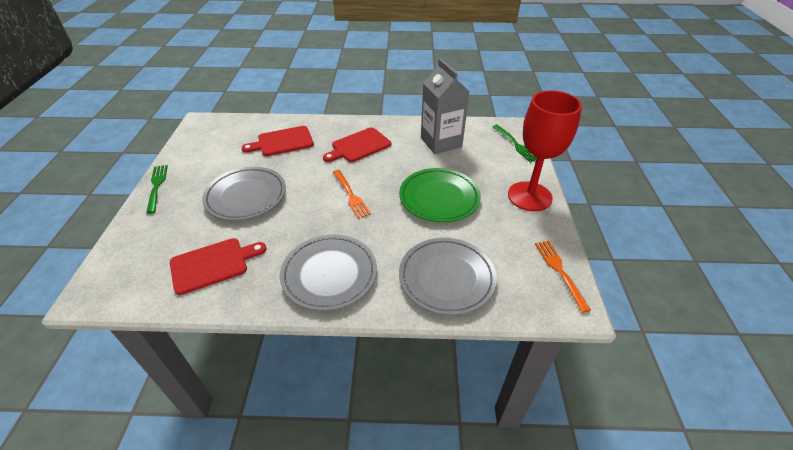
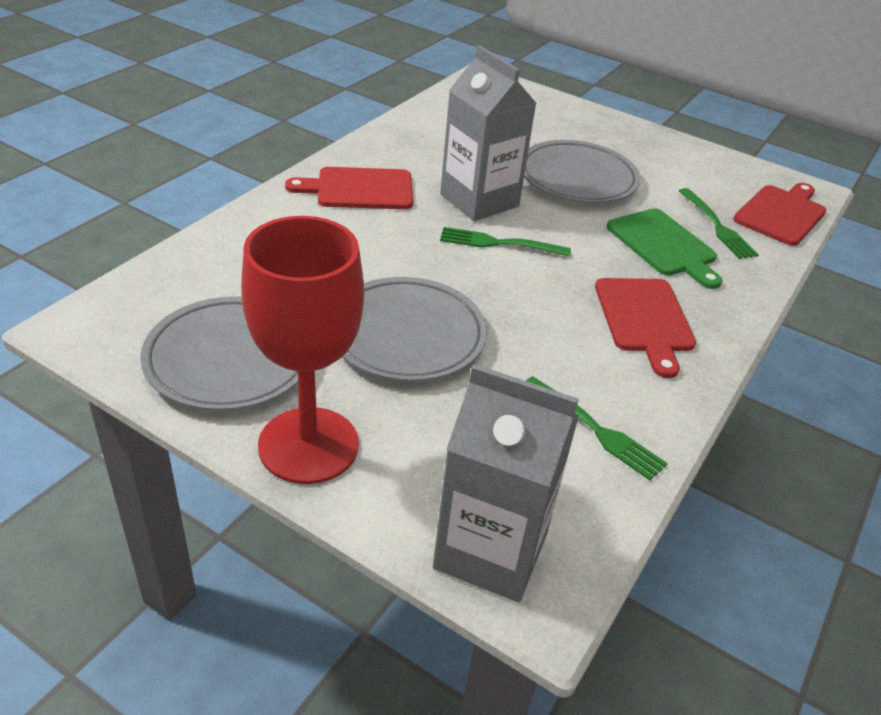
green cutting board: none = 0 -> [607,208,723,289] = 1
green fork: [146,165,168,214] [492,125,537,163] = 2 -> [440,227,571,257] [526,376,668,481] [679,188,759,259] = 3
green plate: [399,168,481,222] = 1 -> none = 0
grey carton: [421,59,470,154] = 1 -> [433,364,579,602] [440,45,537,221] = 2
orange fork: [333,170,371,219] [535,241,591,313] = 2 -> none = 0

